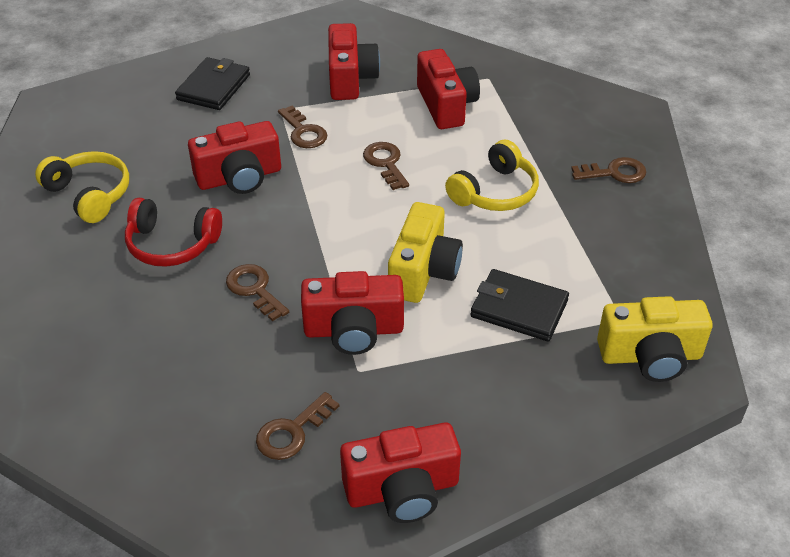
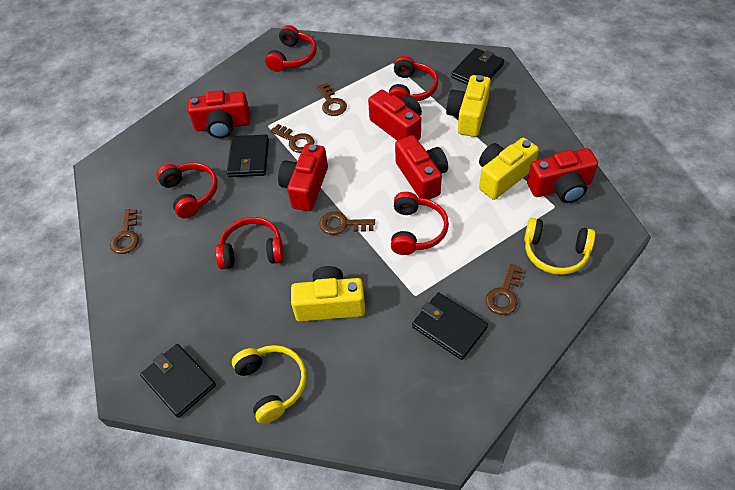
black wallet: [175,57,250,110] [470,269,569,341] = 2 -> [140,344,216,418] [227,135,269,177] [412,293,488,360] [451,48,504,85] = 4
red headphones: [125,198,222,267] = 1 -> [157,162,218,218] [216,217,284,270] [265,25,317,72] [389,56,438,101] [391,192,449,255] = 5
yellow camera: [388,202,463,303] [597,296,713,382] = 2 -> [291,266,365,322] [446,75,491,137] [479,138,539,200] = 3

